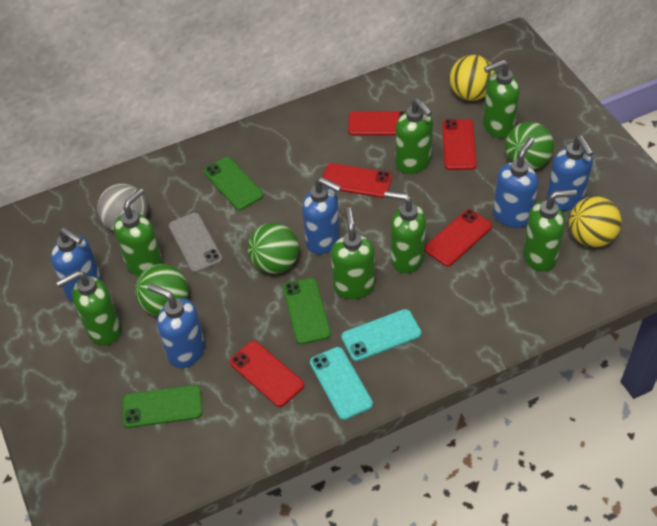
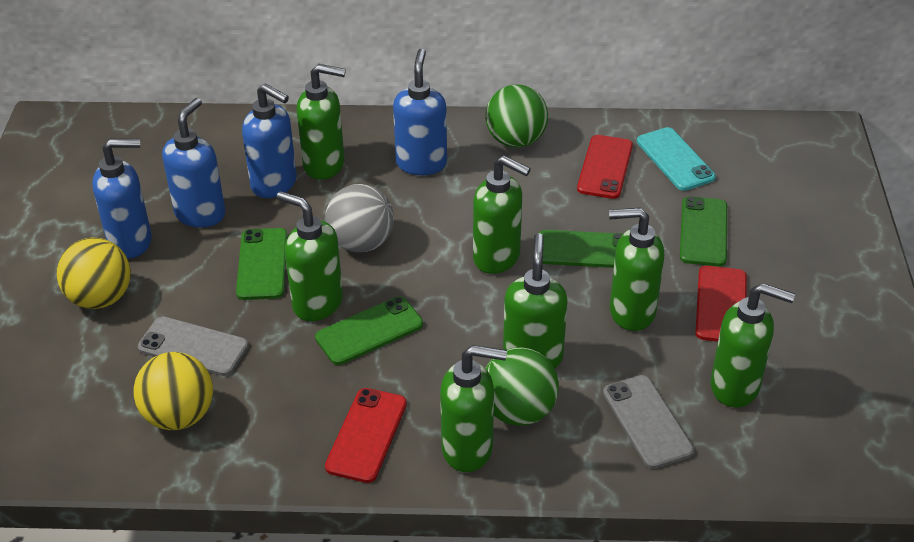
blue soap dispenser: [51,227,102,302] [147,283,205,368] [302,177,342,254] [493,137,538,228] [546,136,593,211] = 5 -> [92,139,152,259] [162,98,226,228] [242,83,297,198] [393,49,447,175] = 4
green ball: [135,264,188,316] [248,223,299,274] [505,122,554,170] = 3 -> [485,84,548,148] [485,347,559,426] = 2
green phone: [123,385,202,428] [204,157,263,210] [283,278,331,344] = 3 -> [236,228,287,300] [315,296,423,365] [539,230,623,268] [680,196,727,266] = 4
grey phone: [169,213,223,273] = 1 -> [138,317,248,376] [603,375,694,469] = 2
red phone: [230,341,304,407] [322,163,392,198] [348,111,407,135] [425,209,492,266] [442,119,477,170] = 5 -> [325,388,407,483] [577,135,633,199] [695,266,747,342] = 3
turquoise phone: [310,347,373,420] [341,309,422,361] = 2 -> [637,127,716,191] = 1

